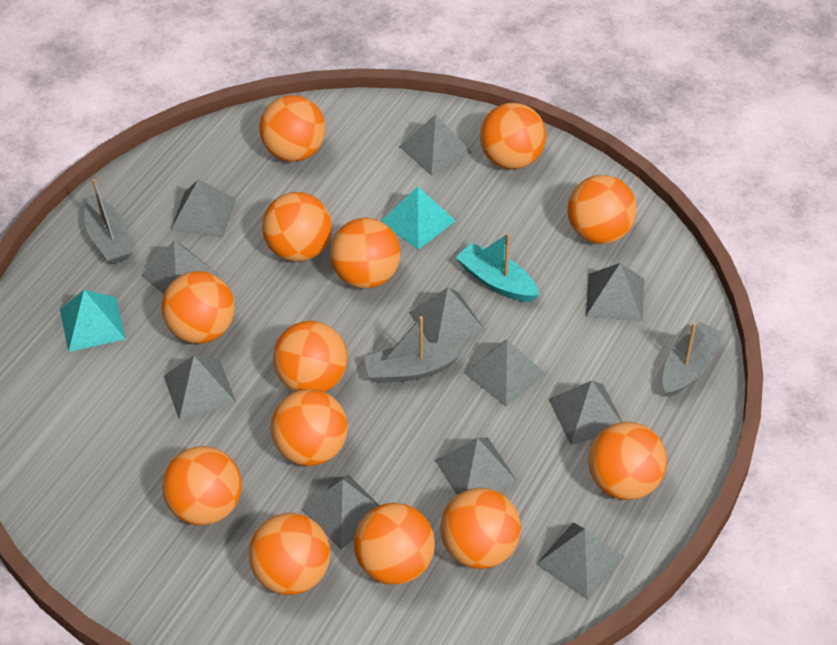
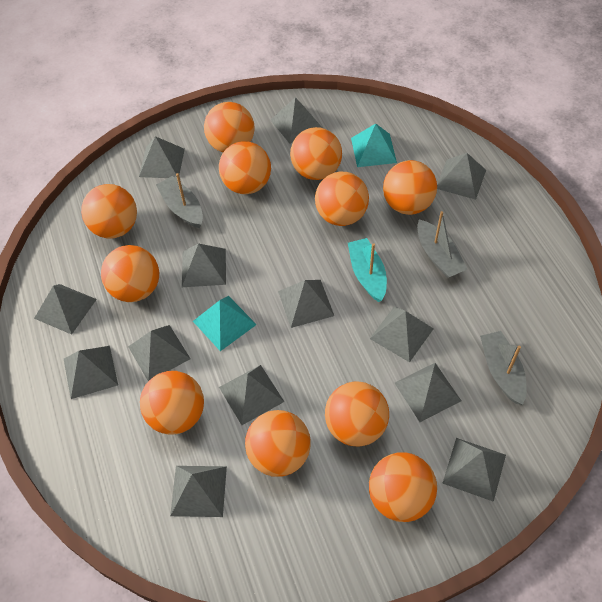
grey pyramid: [141,241,219,294] [164,355,236,420] [170,179,236,238] [301,475,380,549] [399,114,472,176] [409,287,486,345] [435,437,518,495] [464,340,546,407] [536,522,625,600] [549,381,622,445] [586,263,644,322] = 11 -> [34,284,97,335] [64,346,118,399] [128,325,190,381] [139,136,185,178] [170,466,227,517] [182,243,226,287] [219,365,284,425] [270,97,322,144] [278,280,334,328] [370,306,434,362] [395,363,461,422] [437,153,486,200] [442,438,506,502] = 13
orange ball: [162,271,235,344] [162,446,242,525] [249,513,330,595] [259,95,326,162] [262,192,332,261] [271,389,348,466] [273,321,348,392] [330,218,400,289] [354,503,435,585] [440,488,521,569] [480,103,546,169] [567,175,637,244] [588,422,667,500] = 13 -> [81,184,137,238] [101,245,159,302] [140,371,204,435] [204,102,254,152] [219,141,271,194] [245,410,311,477] [290,127,342,180] [315,172,369,226] [325,382,389,447] [369,452,437,522] [383,160,437,215] = 11

